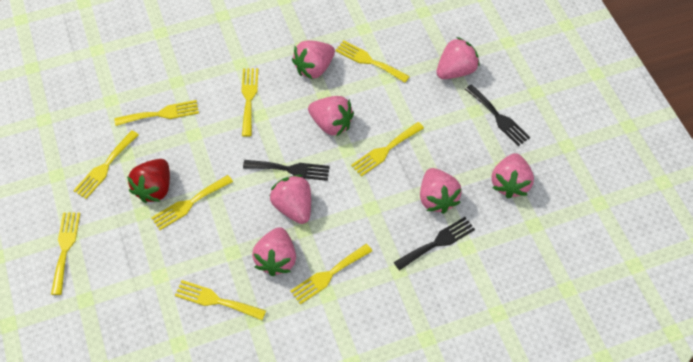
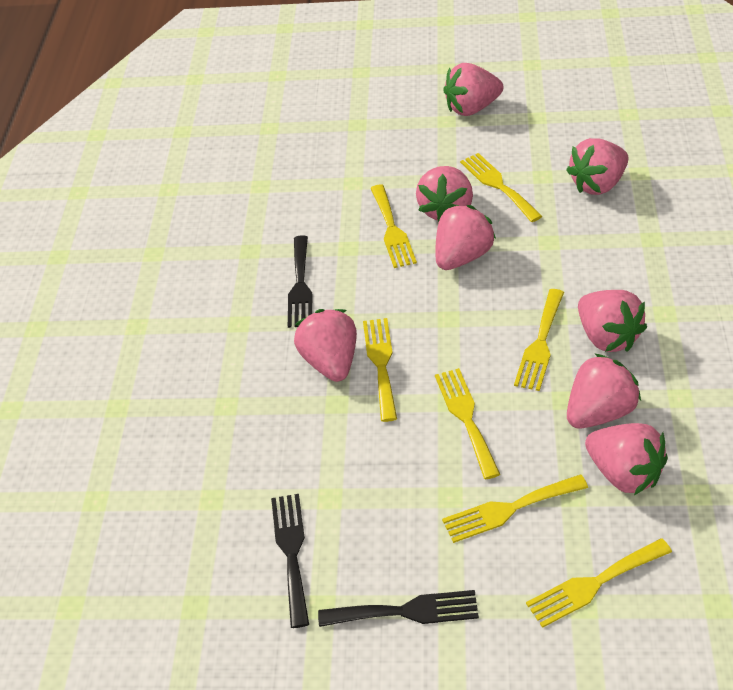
pink strawberry: [252,227,296,276] [270,175,311,224] [292,40,335,79] [308,96,354,137] [420,168,462,214] [436,37,480,79] [491,153,534,198] = 7 -> [294,309,357,382] [416,166,473,222] [435,205,496,270] [443,63,503,116] [566,138,629,195] [567,353,641,429] [578,290,647,352] [585,423,668,495] = 8
red strawberry: [127,159,170,203] = 1 -> none = 0
yellow fork: [51,212,80,295] [73,130,139,199] [114,100,199,126] [151,175,233,230] [175,280,266,320] [241,68,258,137] [290,244,372,305] [335,40,410,83] [351,122,424,177] = 9 -> [363,318,397,422] [370,185,417,268] [435,368,500,479] [442,475,588,543] [460,153,542,222] [514,289,564,391] [526,538,672,628] = 7

